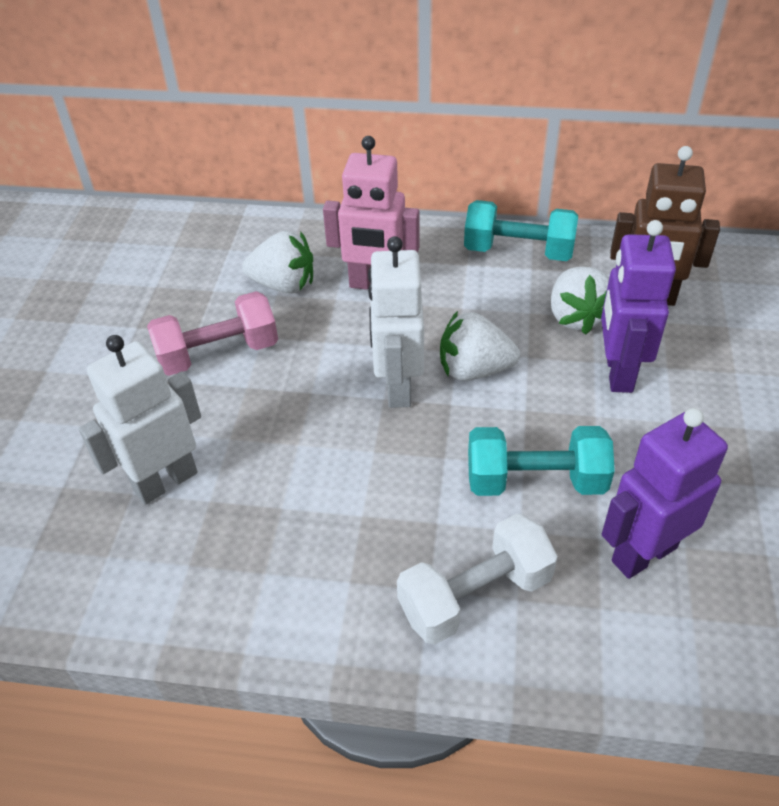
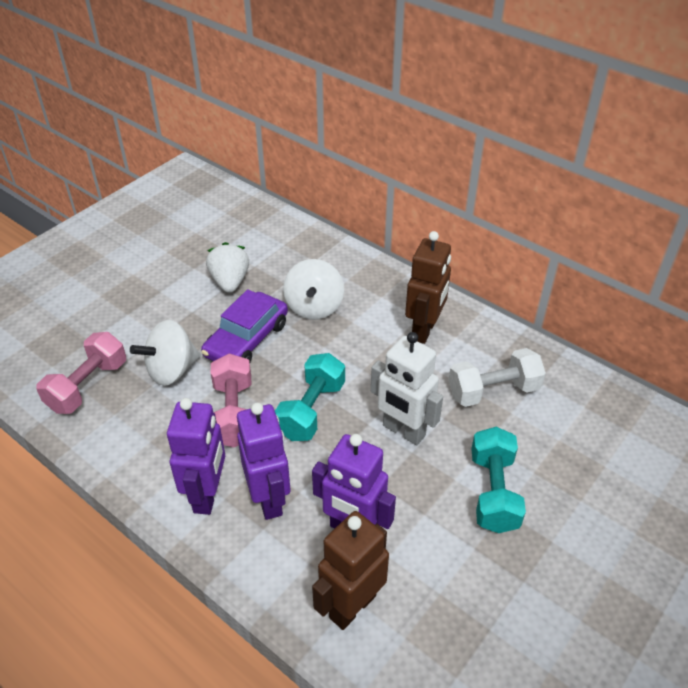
brown robot: [610,146,720,306] = 1 -> [312,511,389,630] [405,231,451,344] = 2
pink dumbbell: [147,291,278,376] = 1 -> [36,332,126,414] [211,354,252,447] = 2
pink robot: [323,136,419,290] = 1 -> none = 0
purple car: none = 0 -> [201,289,288,362] = 1
purple robot: [601,220,676,393] [602,408,728,579] = 2 -> [167,398,225,515] [237,403,290,520] [312,434,396,529] = 3
white robot: [79,335,201,505] [368,236,424,408] = 2 -> [371,332,443,445] = 1
white spinning top: none = 0 -> [130,320,201,386] [283,259,344,320] = 2
white strawberry: [242,231,313,294] [440,311,520,381] [550,267,609,335] = 3 -> [206,242,249,293] = 1

